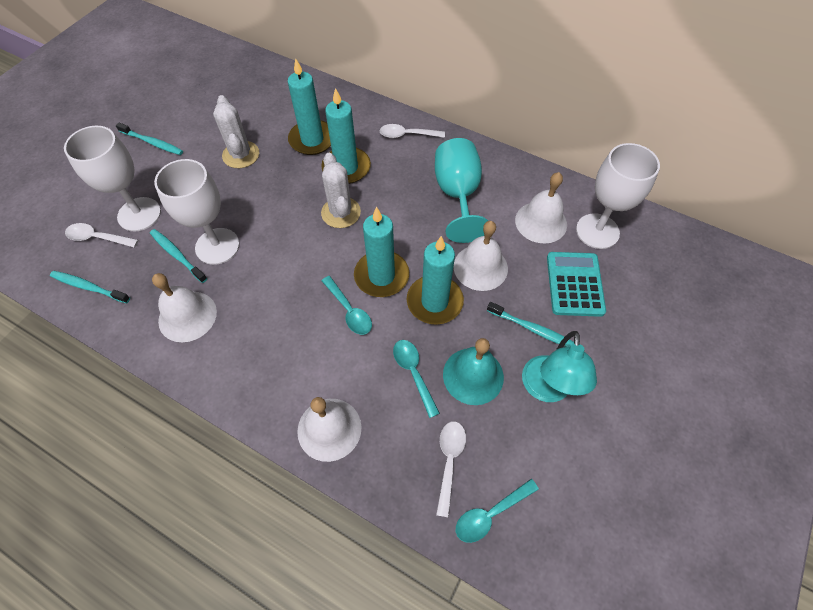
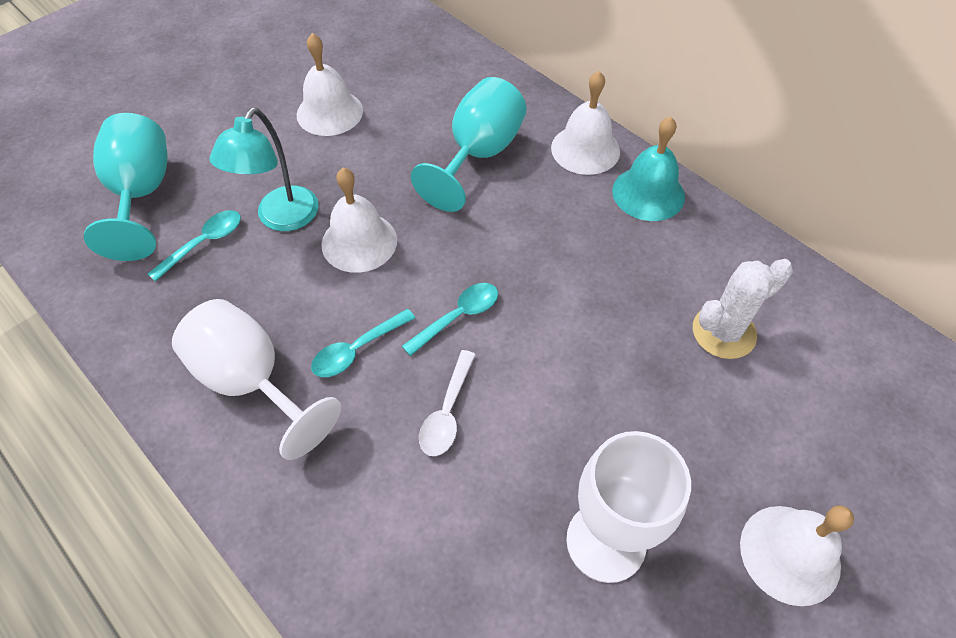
turquoise calculator: [547,252,606,317] = 1 -> none = 0
turquoise candle: [288,58,331,155] [321,88,371,184] [354,207,409,297] [407,236,464,325] = 4 -> none = 0
turquoise goblet: [435,138,488,243] = 1 -> [84,113,168,261] [411,77,526,212] = 2
turquoise toothbrush: [50,271,130,303] [116,123,183,155] [150,229,207,283] [487,302,574,347] = 4 -> none = 0
white cactus: [213,95,259,168] [321,153,361,228] = 2 -> [693,259,793,359] = 1
white goblet: [64,126,161,231] [154,159,240,265] [576,143,660,249] = 3 -> [172,299,341,460] [566,431,691,583] = 2
white spoon: [65,223,138,248] [379,124,445,138] [436,421,466,518] = 3 -> [419,350,476,456] = 1

